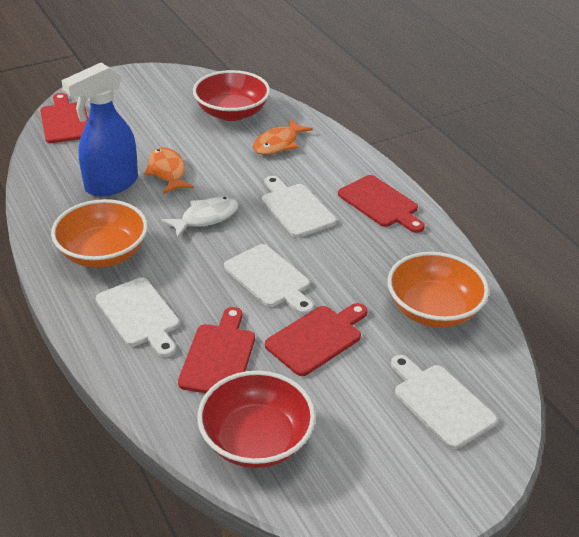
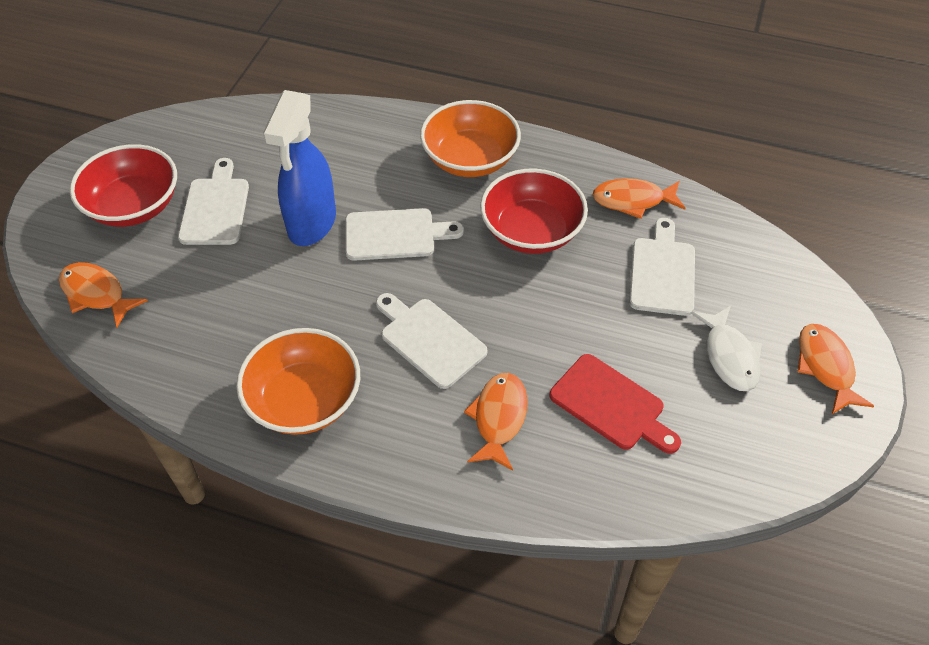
orange fish: [144,147,194,194] [253,118,313,155] = 2 -> [59,262,148,327] [464,373,528,471] [593,178,685,219] [797,324,874,414] = 4
red cutting board: [40,93,88,143] [178,307,255,393] [265,303,368,376] [338,175,425,233] = 4 -> [549,354,681,454] = 1

